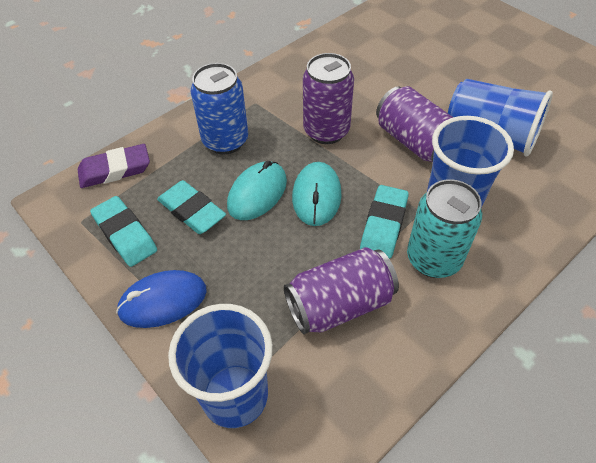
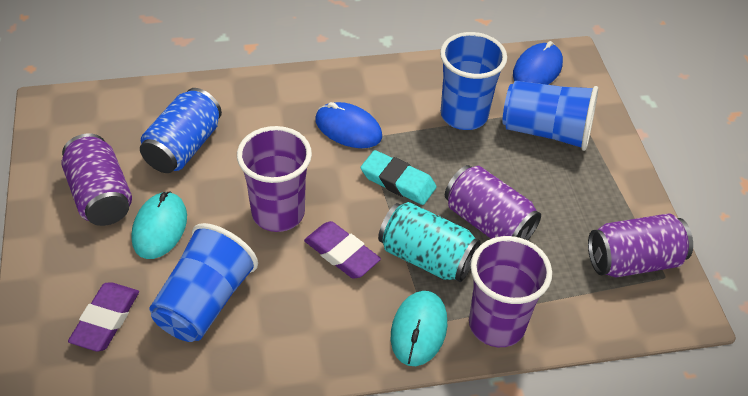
blue mouse: [116,270,207,328] = 1 -> [315,102,382,148] [513,41,563,85] = 2
purple cup: none = 0 -> [237,126,312,232] [469,236,552,347] = 2
purple eraser: [78,144,150,188] = 1 -> [68,282,139,352] [304,221,381,279] = 2
turquoise eraser: [90,196,157,267] [157,180,226,234] [360,185,409,259] = 3 -> [361,150,437,205] = 1

